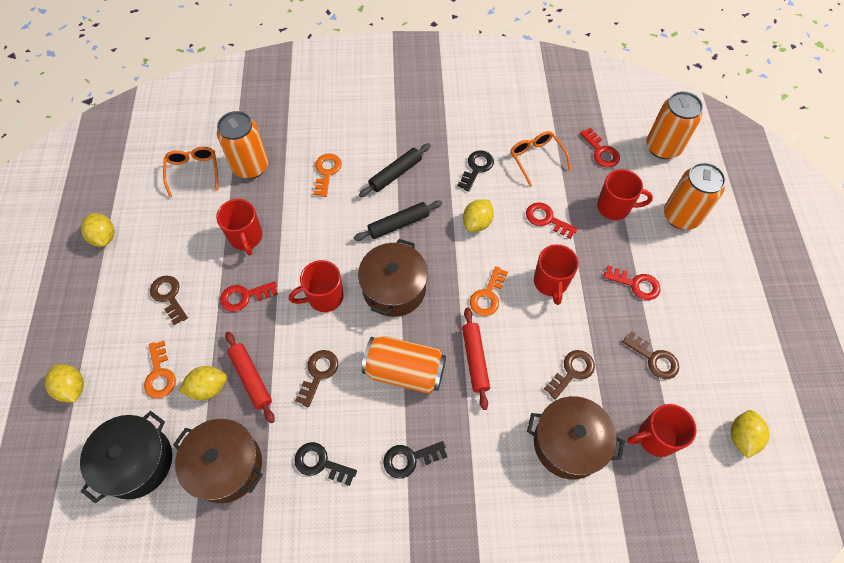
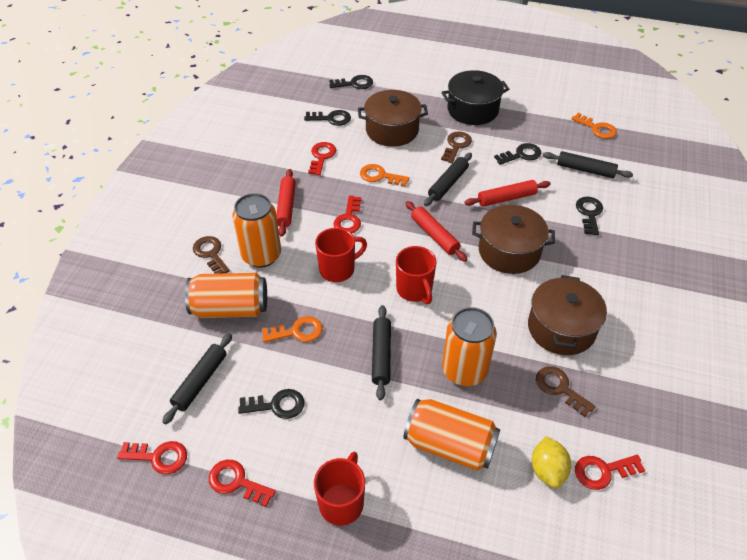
black key: [294,442,357,486] [383,441,447,479] [457,150,494,192] = 3 -> [238,389,305,419] [304,110,351,126] [329,75,373,89] [494,143,542,165] [576,196,603,235] = 5
black rolling pin: [353,200,442,241] [359,143,431,197] = 2 -> [162,333,232,424] [372,305,391,400] [424,153,472,206] [543,151,633,178] = 4
brown key: [150,276,188,325] [295,350,338,407] [544,350,595,400] [623,332,679,380] = 4 -> [193,236,230,274] [441,131,472,163] [536,366,596,417] = 3
orange glasses: [163,147,218,197] [510,131,571,187] = 2 -> none = 0
red key: [220,281,278,312] [526,202,578,239] [580,128,620,167] [603,265,660,300] = 4 -> [117,441,187,474] [209,460,276,507] [308,142,336,176] [333,196,362,234] [575,455,645,490] = 5
red mug: [216,199,263,256] [289,260,344,312] [534,244,579,305] [597,169,653,220] [627,404,697,457] = 5 -> [314,452,365,526] [315,228,367,282] [396,246,437,304] = 3
red rolling pin: [225,332,275,423] [462,308,490,410] = 2 -> [276,169,296,237] [405,201,468,262] [464,180,550,207] = 3
yellow lemon: [45,364,84,403] [81,213,114,247] [178,366,227,400] [463,199,494,232] [731,410,770,459] = 5 -> [532,436,571,488] = 1

